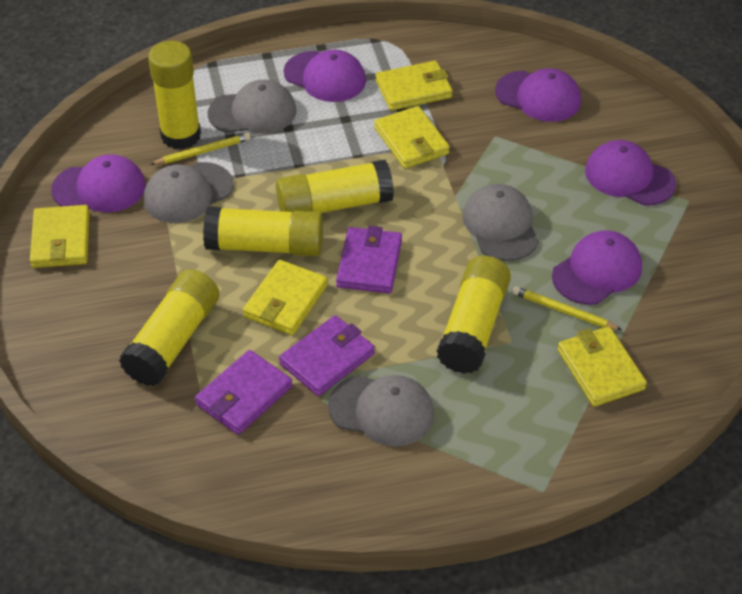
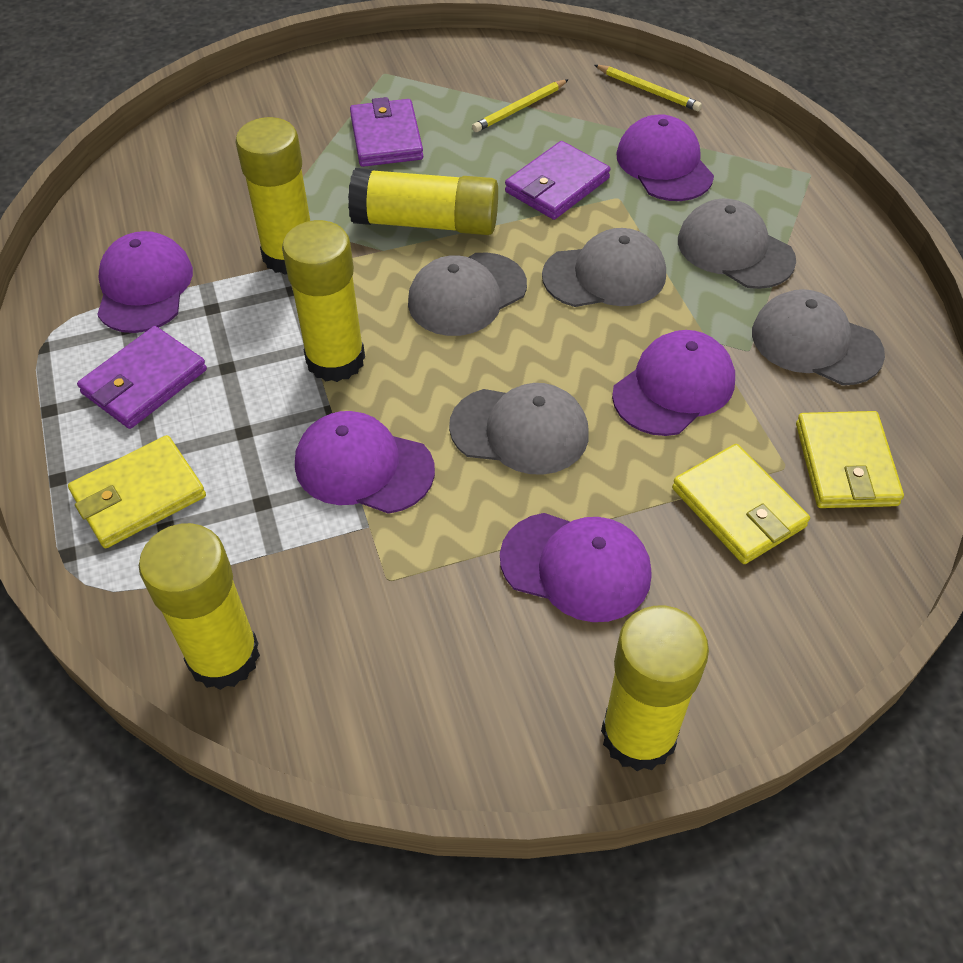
grey cap: [144,162,234,223] [208,80,296,133] [328,375,434,446] [463,184,539,261] = 4 -> [408,252,527,336] [449,383,589,475] [542,228,666,307] [678,199,796,289] [752,289,885,385] = 5
yellow wallet: [30,205,90,268] [243,260,328,335] [374,106,450,169] [375,61,453,111] [557,326,647,407] = 5 -> [68,435,206,548] [672,444,810,564] [796,411,904,508] = 3

